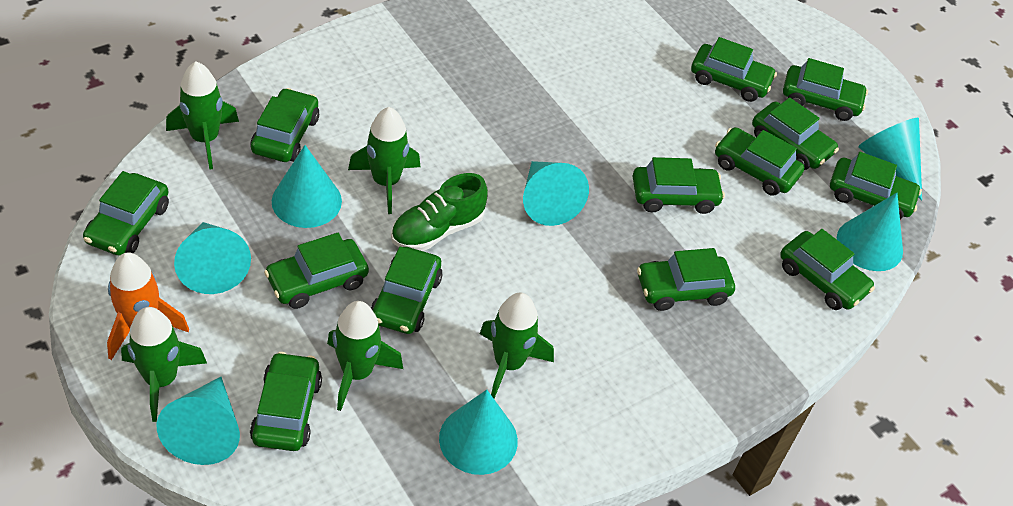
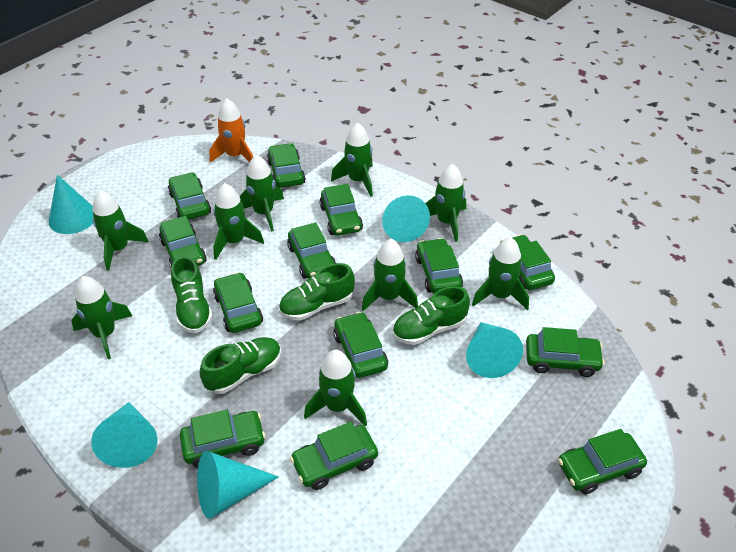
green rocket: [121,307,207,422] [166,62,239,170] [327,301,403,411] [348,107,420,214] [480,292,554,399] = 5 -> [71,276,132,359] [92,190,149,270] [213,183,264,260] [239,155,284,232] [304,350,367,426] [331,123,373,197] [362,239,418,311] [426,164,466,242] [472,237,529,310] = 9
green shoe: [391,173,488,251] = 1 -> [171,256,213,333] [200,337,281,394] [279,263,355,321] [393,286,470,345] = 4
turquoise cone: [157,377,240,465] [174,222,251,294] [272,145,342,228] [439,390,518,475] [523,161,589,226] [837,193,903,271] [858,118,922,200] = 7 -> [49,175,94,234] [91,402,157,468] [197,451,279,519] [382,195,430,242] [466,322,523,378] = 5

